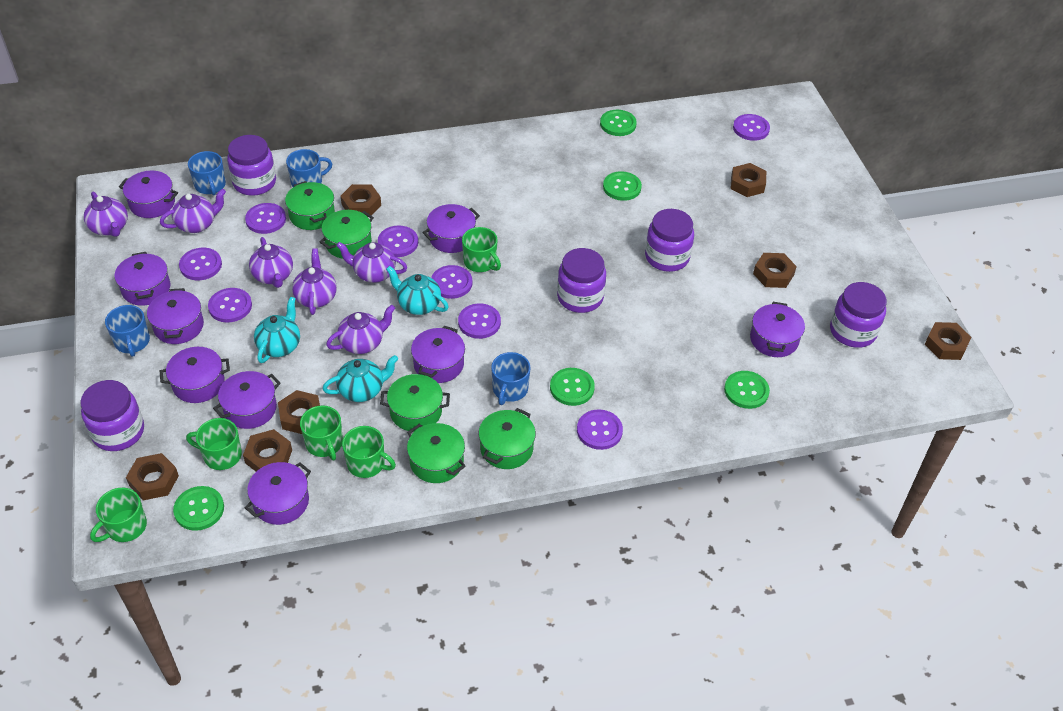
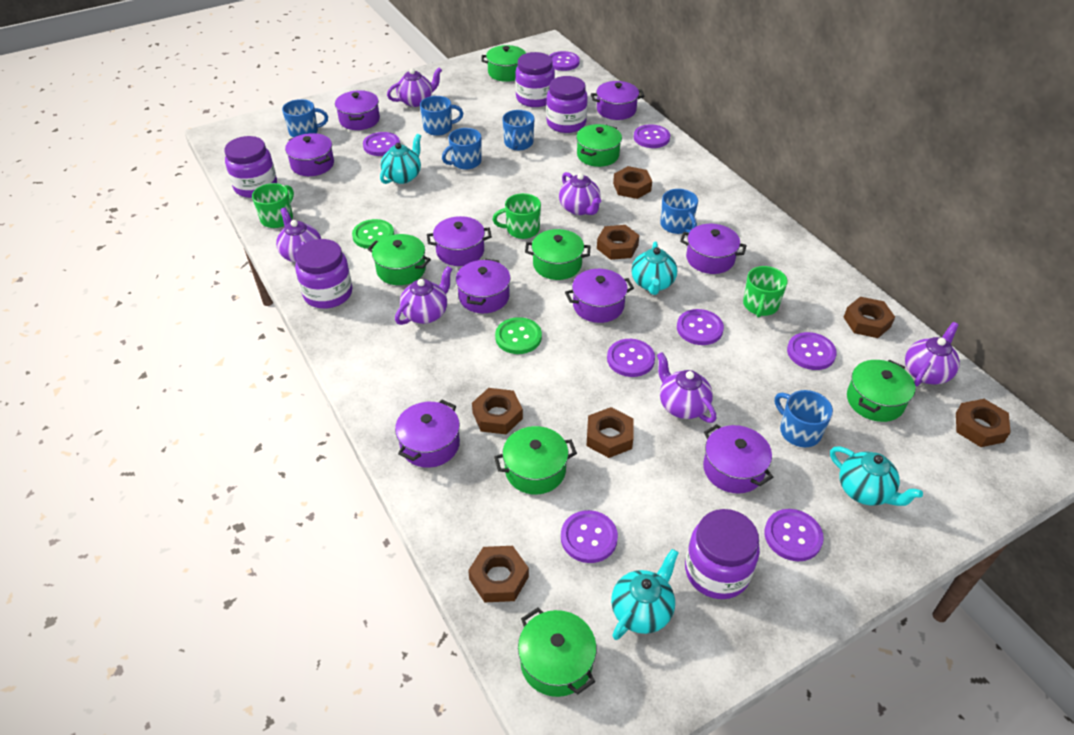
blue mug: [105,305,150,357] [188,151,226,195] [286,149,332,187] [491,352,530,405] = 4 -> [282,99,328,137] [420,96,463,136] [442,128,482,170] [503,110,535,150] [660,189,698,234] [775,390,833,447] = 6
green button: [173,486,224,531] [550,368,595,406] [600,110,637,136] [603,171,642,201] [724,371,770,409] = 5 -> [352,219,394,249] [495,317,542,354] = 2
green mug: [90,488,147,542] [186,418,242,470] [300,405,343,461] [342,426,396,478] [462,227,501,272] = 5 -> [252,183,294,228] [493,193,541,239] [743,266,788,318] = 3
green pot: [285,181,335,230] [319,210,374,259] [380,374,450,432] [407,423,466,483] [479,408,536,469] = 5 -> [368,234,431,285] [481,45,526,82] [494,426,577,495] [518,608,597,697] [525,229,590,280] [576,124,622,167] [847,360,915,422] = 7
turquoise teapot: [254,297,300,363] [323,355,398,402] [386,266,449,315] = 3 -> [380,134,421,184] [611,549,679,640] [631,242,677,295] [830,447,923,506] = 4

